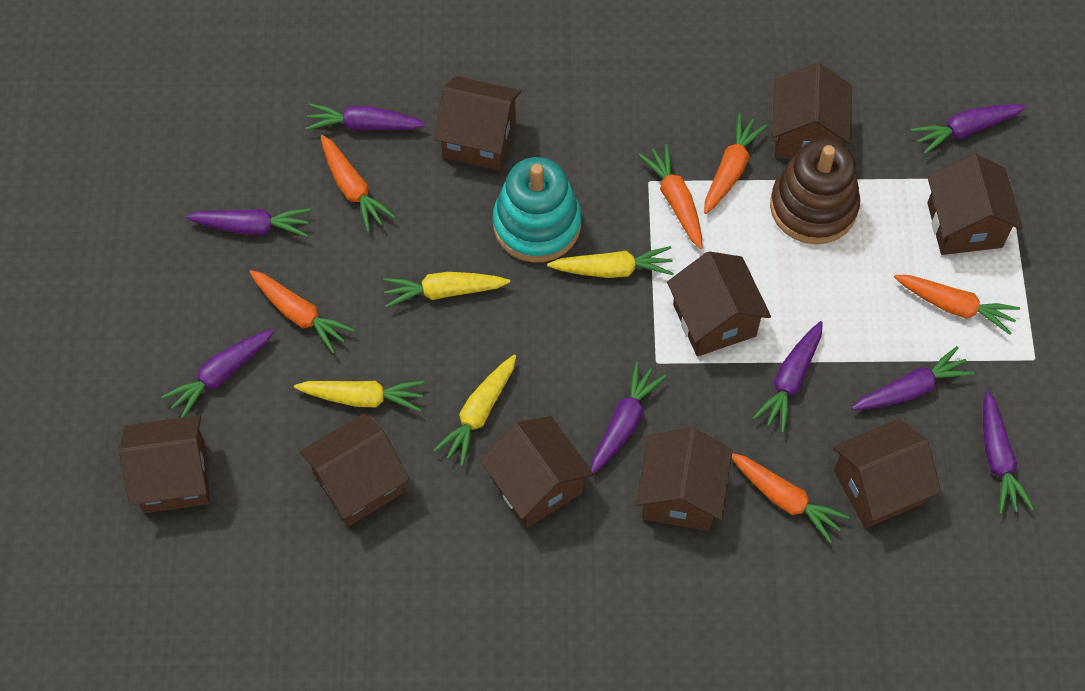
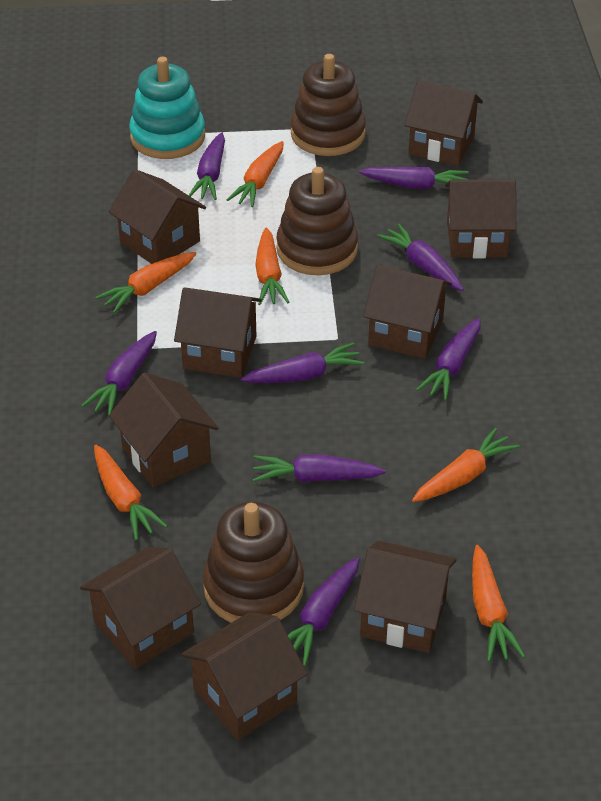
brown stacking toy: [770,139,860,244] = 1 -> [203,502,304,623] [276,167,358,275] [291,54,366,156] = 3
yellow carrot: [294,381,425,412] [383,272,510,308] [433,354,516,466] [547,246,674,278] = 4 -> none = 0

